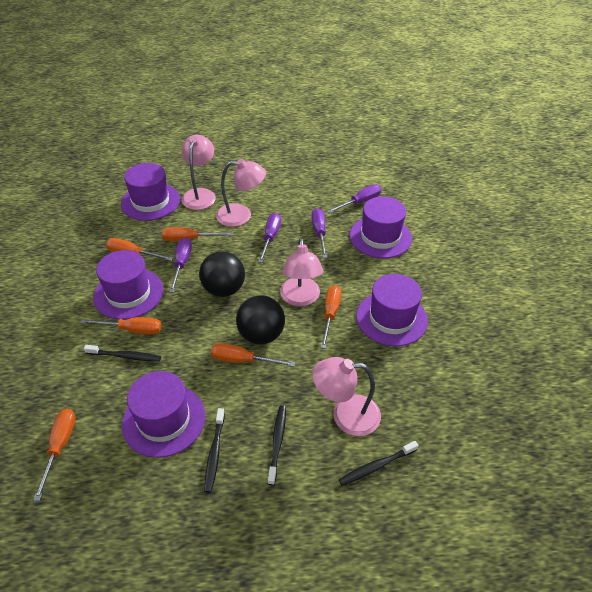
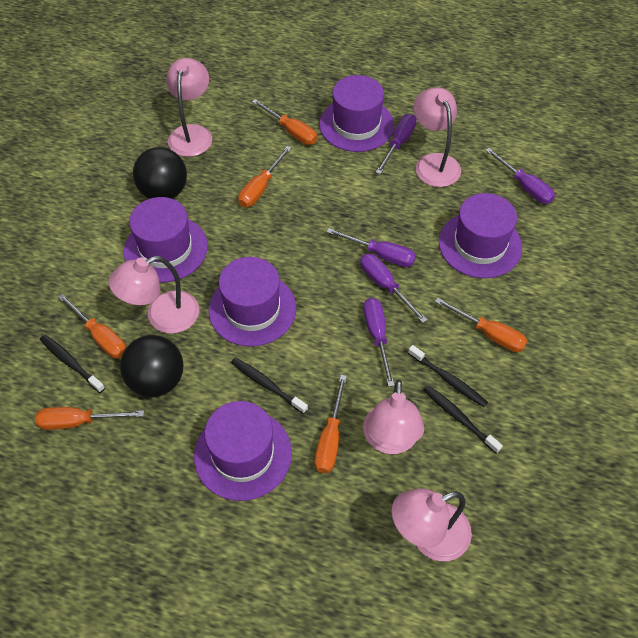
pink lamp: [181,135,216,210] [216,159,266,227] [280,238,323,306] [312,357,381,436] = 4 -> [109,256,199,334] [166,58,212,157] [363,379,424,454] [392,488,472,561] [414,87,461,187] = 5
purple screwdriver: [169,237,192,292] [258,213,281,263] [311,208,327,258] [327,184,382,213] = 4 -> [327,228,416,267] [360,254,427,323] [363,298,395,387] [376,114,417,174] [485,148,555,204] = 5

